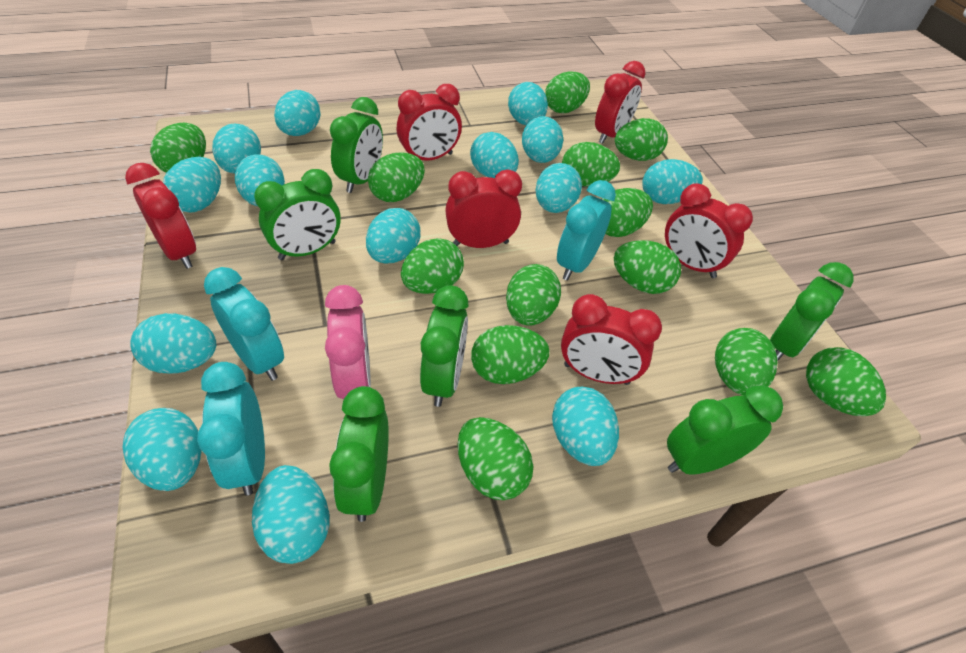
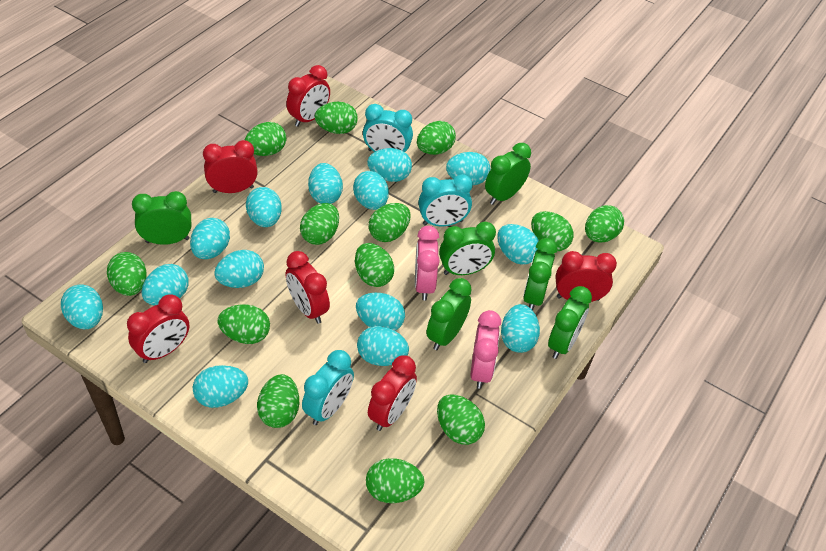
pink clock: [325,285,371,399] = 1 -> [415,226,440,301] [470,310,501,389] = 2

